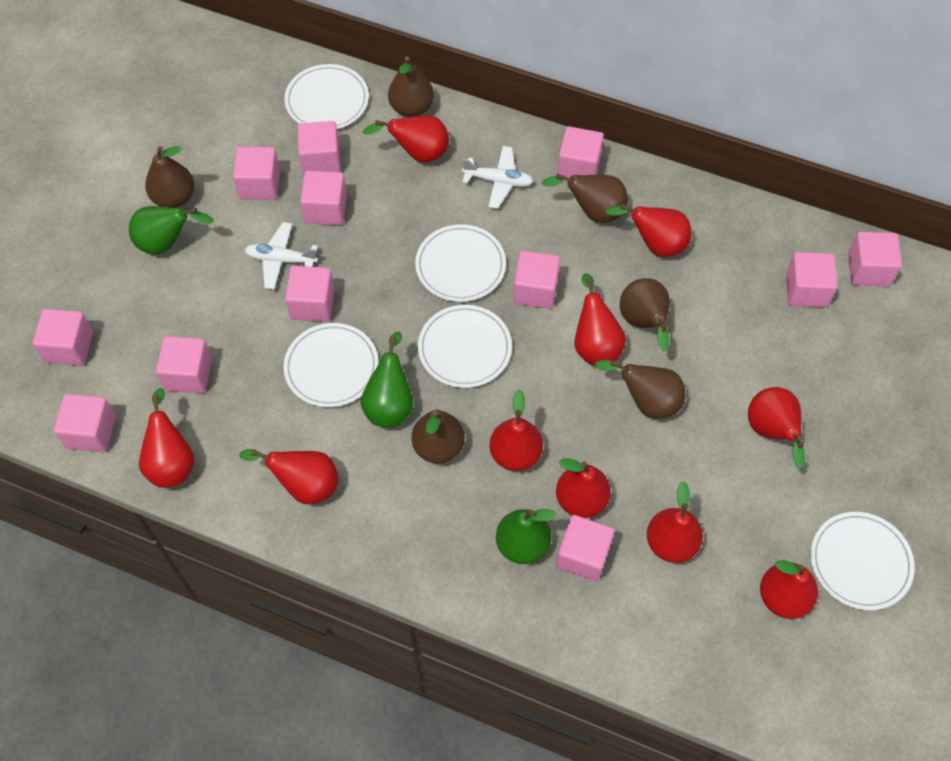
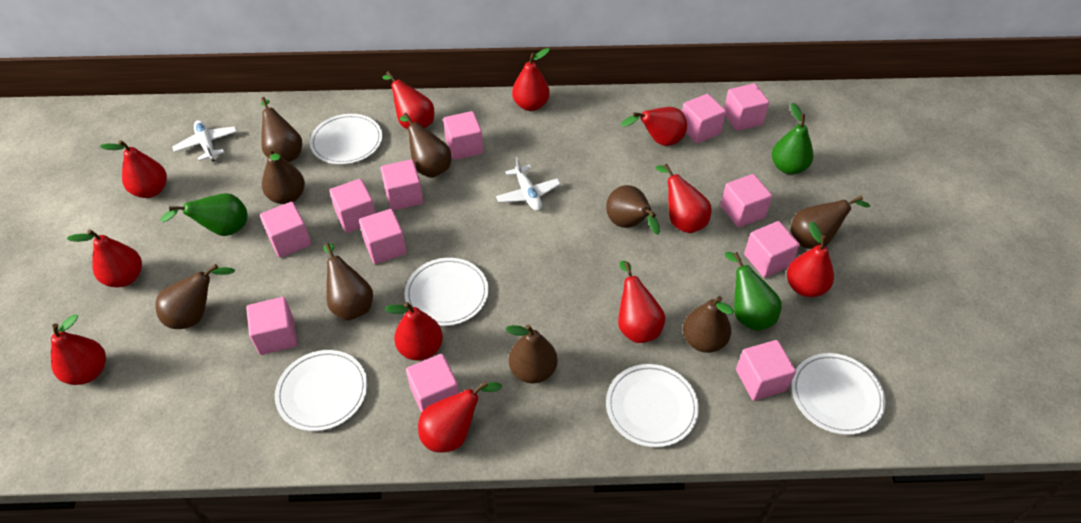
brown pear: [145,146,194,208] [388,56,434,117] [412,410,465,464] [542,174,628,223] [595,360,685,419] [620,278,670,351] = 6 -> [155,264,235,329] [261,97,302,162] [262,147,305,204] [324,243,373,320] [400,113,451,178] [505,324,557,383] [606,185,660,235] [683,296,734,353] [791,196,870,249] = 9
red pear: [139,388,194,488] [239,449,339,504] [363,115,449,163] [490,389,543,471] [556,458,611,518] [574,273,626,366] [605,204,692,257] [647,481,703,563] [748,387,805,468] [760,560,818,619] = 10 -> [51,314,106,385] [67,229,142,287] [100,140,167,198] [382,71,434,129] [385,302,443,361] [418,381,502,453] [512,48,550,111] [618,261,665,343] [621,107,687,146] [656,164,712,233] [787,221,834,297] = 11

